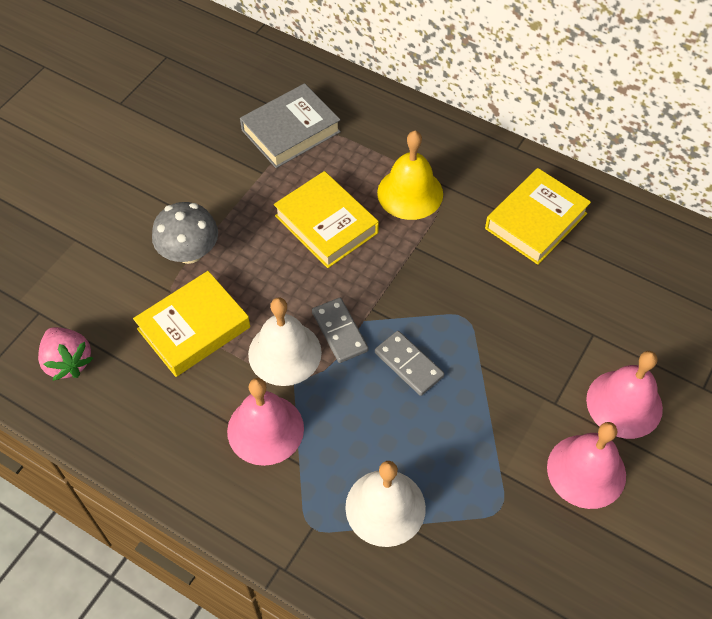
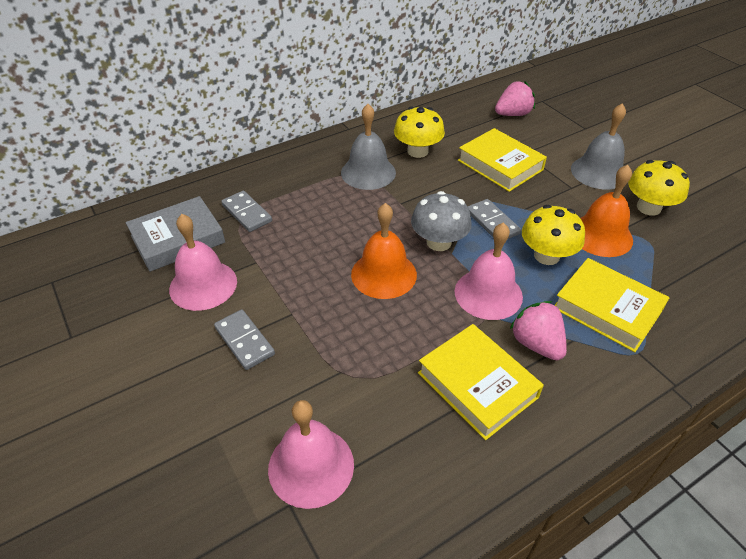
grey bell: none = 0 -> [341,104,396,190] [571,103,626,189] = 2
grey domino: [312,298,369,363] [375,331,444,396] = 2 -> [214,310,275,370] [221,191,272,232] [468,199,521,239] = 3
orange bell: none = 0 -> [351,203,417,299] [580,165,633,257] = 2
pink strawberry: [38,327,94,381] = 1 -> [495,81,535,116] [510,301,567,360] = 2
white bell: [248,297,322,386] [345,461,426,547] = 2 -> none = 0
yellow bell: [377,131,443,220] = 1 -> none = 0
yellow mushroom: none = 0 -> [394,107,445,158] [522,205,585,265] [628,160,690,216] = 3

